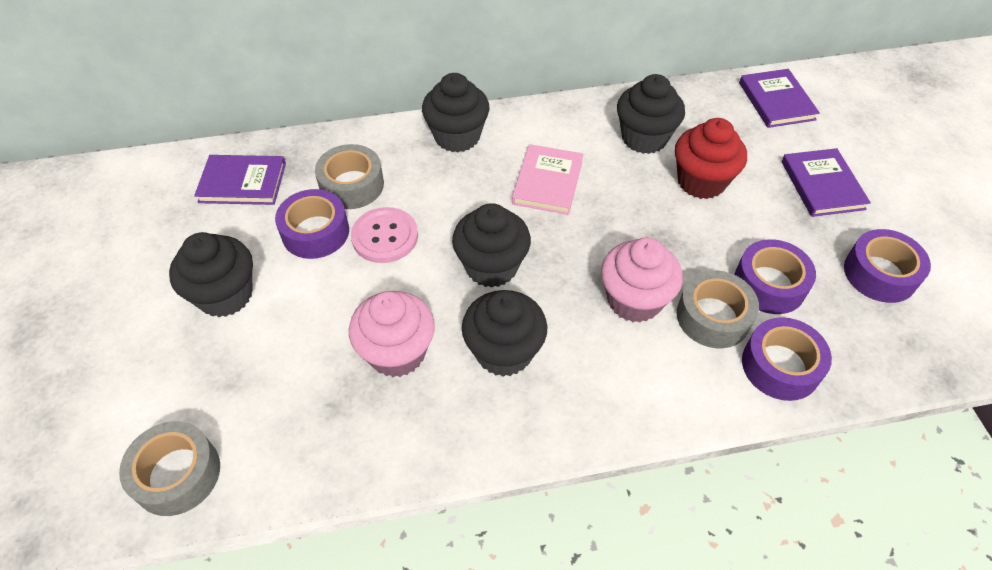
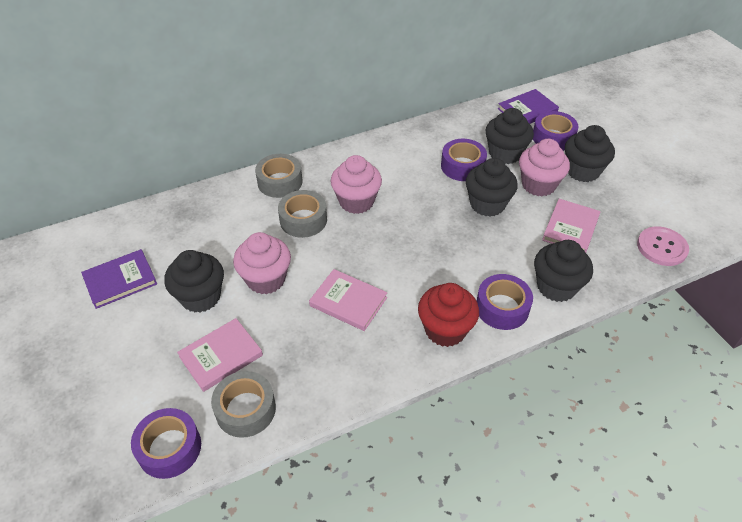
pink book: [512,144,583,215] = 1 -> [177,318,263,392] [309,269,387,331] [542,199,600,253] = 3
pink cupcake: [349,291,435,377] [601,238,683,323] = 2 -> [233,232,291,294] [330,155,382,214] [519,139,570,196] = 3
purple book: [194,155,286,205] [739,69,820,128] [782,148,871,217] = 3 -> [81,249,157,309] [498,89,559,124] = 2

